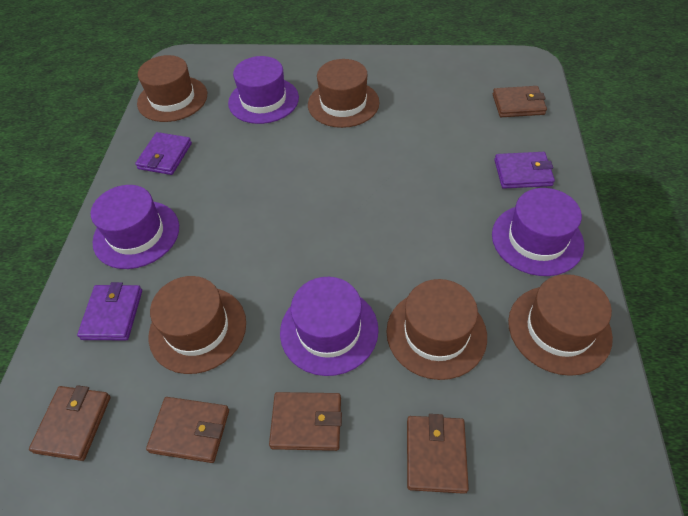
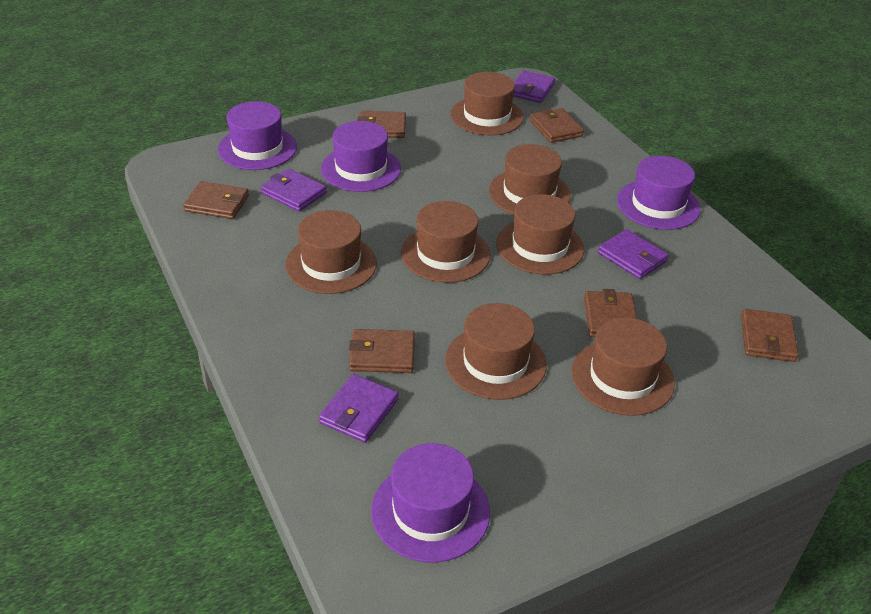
brown hat: [137,55,207,122] [149,276,246,374] [308,59,379,128] [386,279,487,380] [508,274,613,376] = 5 -> [285,210,377,294] [401,201,490,283] [445,303,547,400] [451,72,524,135] [489,144,571,214] [496,194,584,275] [571,317,675,416] = 7
brown wallet: [29,385,110,461] [146,397,229,463] [269,392,342,451] [407,414,469,494] [493,86,547,117] = 5 -> [183,181,249,219] [349,329,415,373] [357,111,406,138] [530,108,584,143] [584,289,637,337] [741,309,798,362] = 6
purple wallet: [77,282,142,340] [135,132,192,175] [494,152,555,189] = 3 -> [261,169,327,211] [319,374,399,443] [513,71,555,103] [598,229,669,279] = 4

